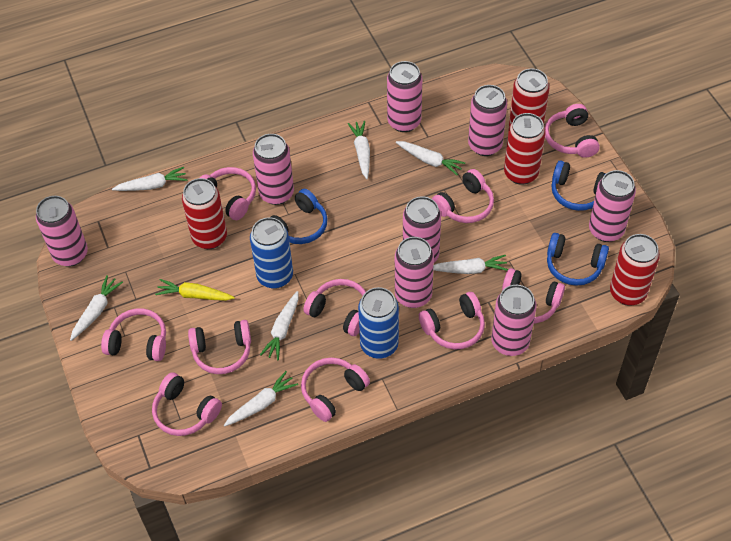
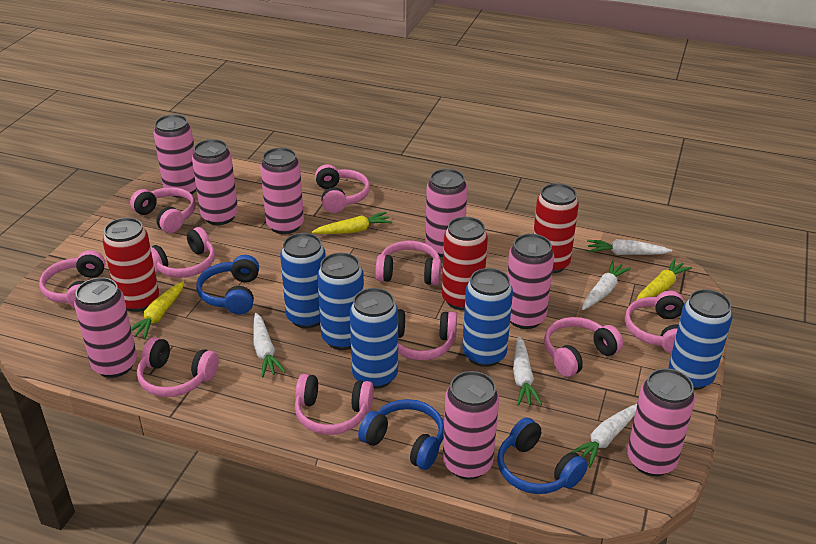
blue can: [250,217,293,289] [358,287,399,359] = 2 -> [280,233,326,328] [317,253,364,350] [350,288,398,389] [462,268,513,367] [669,289,732,390] = 5
red can: [182,178,227,249] [504,113,545,185] [509,68,550,126] [610,234,660,306] = 4 -> [103,218,159,312] [442,217,488,310] [533,183,579,273] = 3
white carrot: [70,275,123,341] [112,167,187,191] [224,371,298,426] [260,291,299,360] [348,121,370,179] [396,141,465,176] [433,255,508,274] = 7 -> [253,313,286,377] [513,336,542,406] [570,404,637,468] [582,261,631,310] [587,239,672,255] = 5
yellow carrot: [155,279,235,301] = 1 -> [131,281,184,339] [312,212,392,234] [637,259,692,300] = 3

